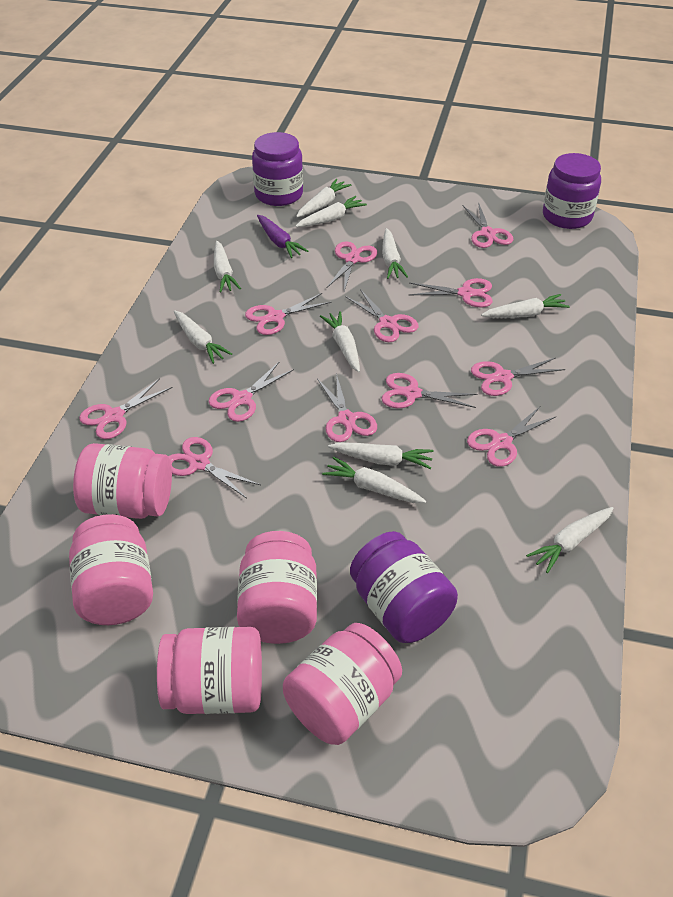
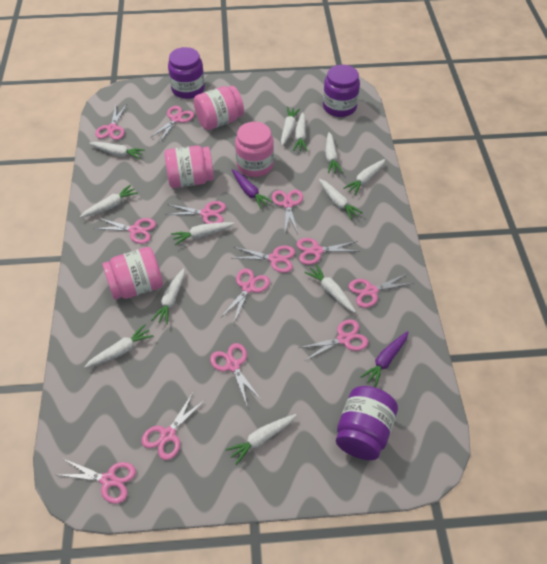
pink jar: [69,514,153,625] [73,443,172,519] [157,627,262,714] [237,531,317,644] [283,623,402,745] = 5 -> [102,247,163,300] [165,145,214,188] [194,86,244,130] [235,122,274,177] = 4
pink scissors: [79,378,173,439] [168,437,261,499] [209,361,294,422] [245,293,332,335] [317,373,377,442] [327,241,377,291] [345,289,418,342] [381,373,478,408] [409,278,493,307] [463,202,513,248] [467,407,556,467] [471,358,565,396] = 12 -> [59,459,136,504] [93,218,156,244] [95,104,127,140] [142,393,206,460] [150,106,194,142] [166,201,226,224] [210,343,262,405] [221,269,270,322] [231,245,295,273] [272,190,303,234] [297,238,360,265] [299,319,368,361] [349,273,414,308] = 13
purple carrot: [257,215,308,258] = 1 -> [232,169,272,209] [360,331,408,387] = 2
white carrot: [174,310,232,364] [214,241,241,293] [296,179,351,217] [296,196,367,227] [320,311,360,372] [322,457,426,503] [328,442,434,469] [382,228,408,279] [481,294,570,318] [526,507,614,573] = 10 -> [80,184,138,218] [85,324,154,368] [89,142,145,159] [151,268,185,325] [171,222,235,245] [226,414,296,465] [281,107,300,146] [293,112,307,151] [304,264,356,313] [319,179,363,220] [325,132,342,174] [344,159,386,195] = 12

